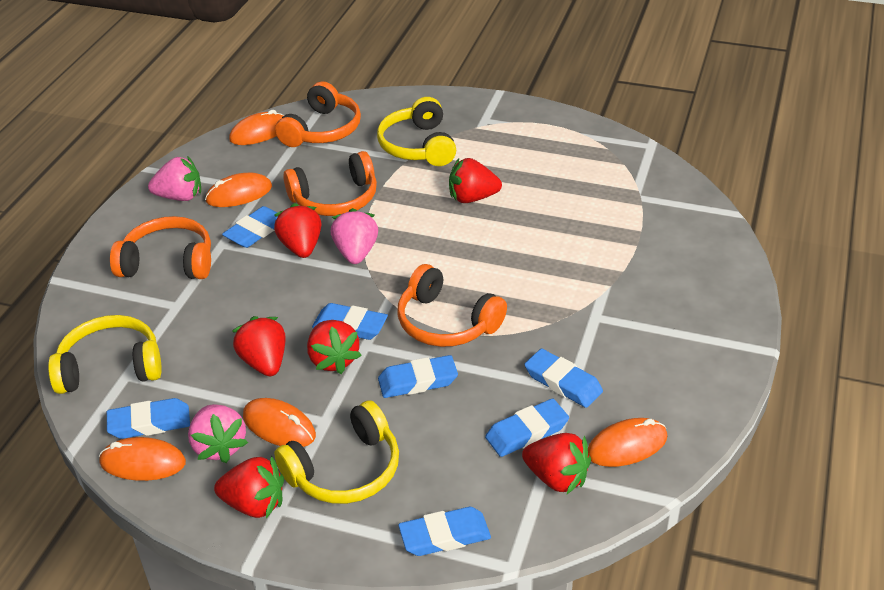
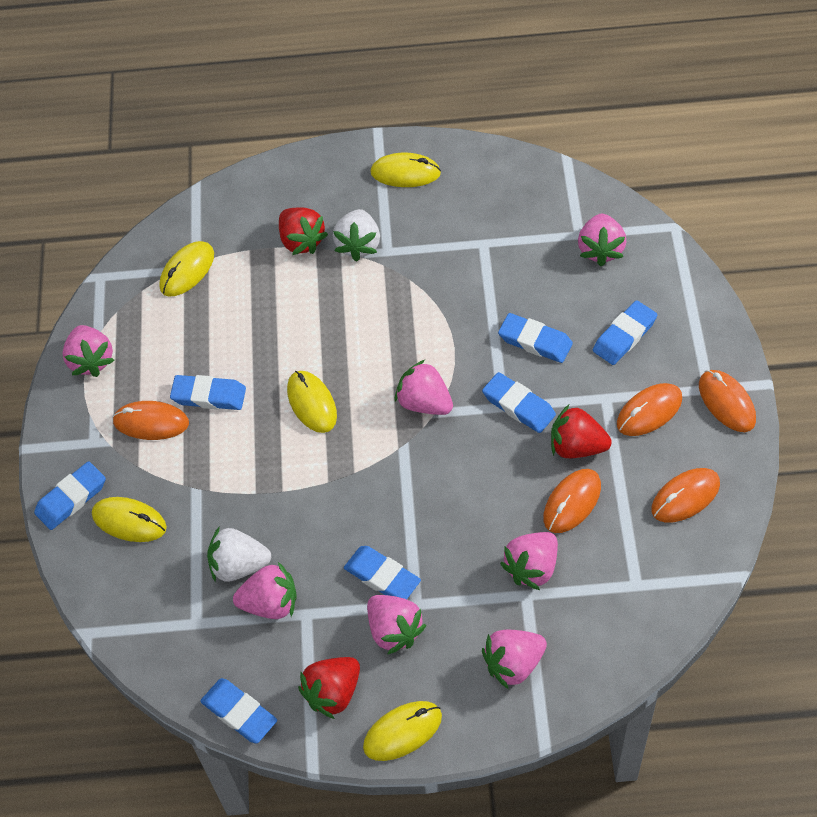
orange headphones: [110,216,211,279] [275,81,361,147] [283,151,377,216] [398,264,507,347] = 4 -> none = 0
pink strawberry: [148,156,201,201] [188,404,248,463] [331,208,378,264] = 3 -> [63,325,115,377] [233,562,296,619] [367,595,426,655] [395,360,453,415] [482,630,547,689] [500,532,558,590] [578,214,626,266] = 7
red strawberry: [214,456,284,518] [232,316,286,376] [274,203,321,258] [307,320,362,374] [449,158,502,203] [522,433,591,494] = 6 -> [279,207,328,255] [298,657,360,719] [551,405,612,458] = 3
white strawberry: none = 0 -> [207,527,271,582] [333,209,380,262] = 2
yellow headphones: [48,315,162,394] [274,400,399,504] [377,97,456,166] = 3 -> none = 0
yellow mouse: none = 0 -> [92,497,167,542] [159,241,214,297] [287,371,337,433] [363,701,442,761] [370,152,441,187] = 5

